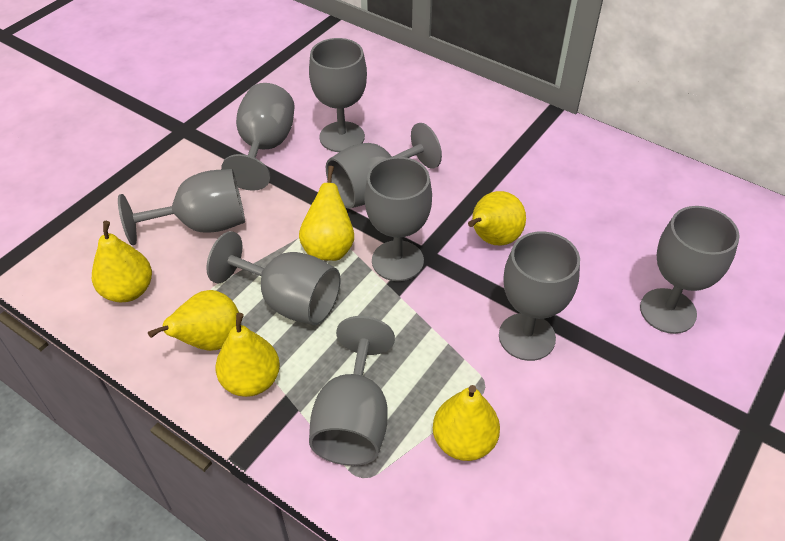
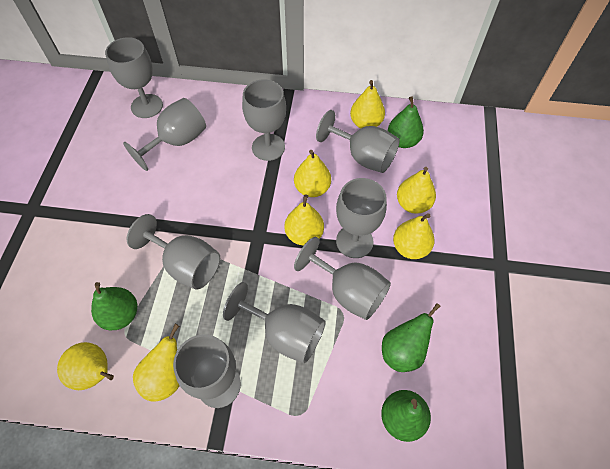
green pear: none = 0 -> [91,282,137,330] [381,390,431,442] [382,303,440,372] [388,96,424,148] = 4
yellow pear: [92,221,152,303] [148,290,239,351] [215,313,280,397] [299,166,354,261] [433,385,500,461] [468,191,526,245] = 6 -> [57,342,114,390] [133,324,180,402] [284,194,324,246] [294,150,331,197] [350,80,385,128] [393,213,435,259] [397,167,436,214] = 7

